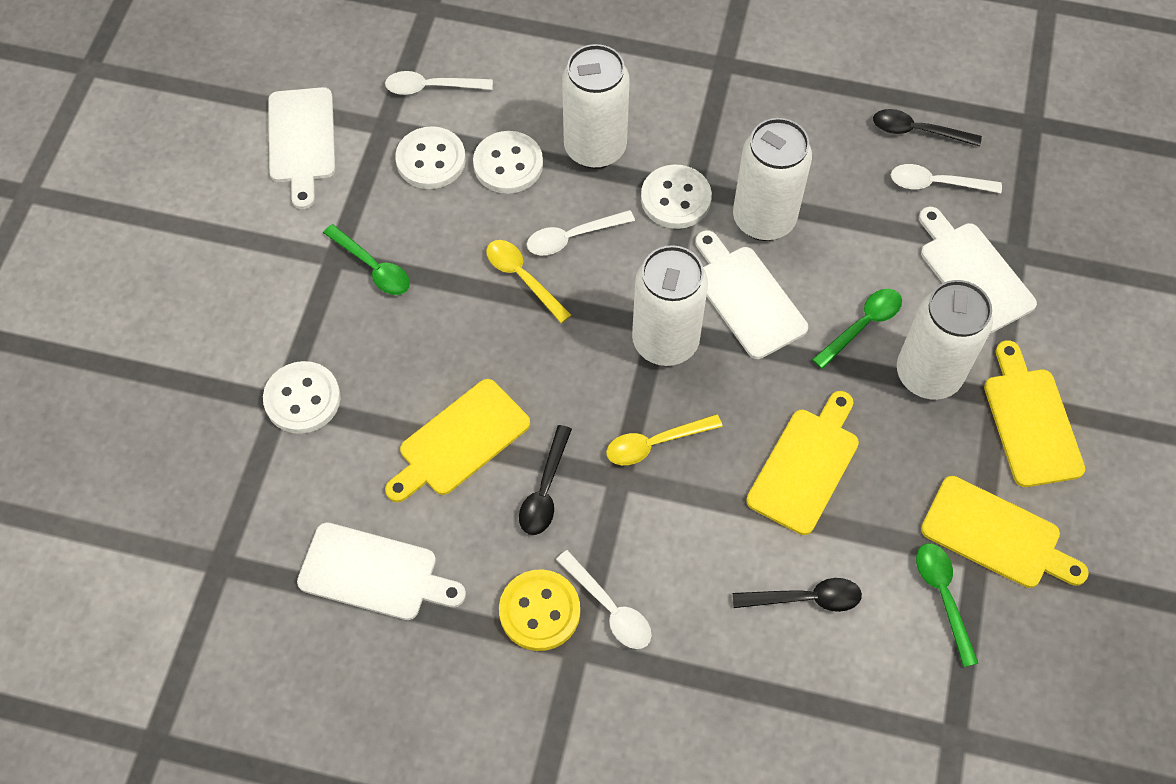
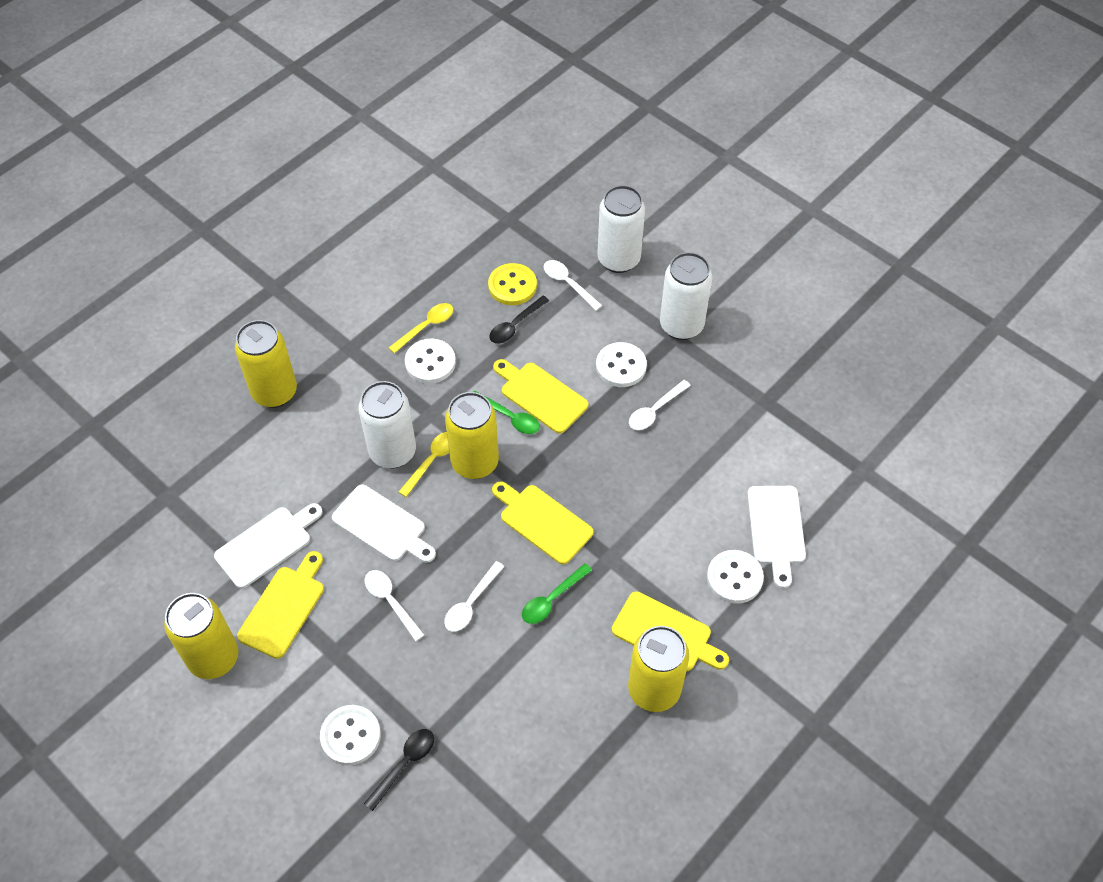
black spoon: [519,425,572,535] [733,578,862,612] [873,109,982,147] = 3 -> [364,729,434,811] [489,296,549,344] = 2
green spoon: [323,224,410,295] [812,289,902,369] [916,543,978,667] = 3 -> [473,391,540,434] [522,563,592,624] = 2
white can: [562,44,630,169] [632,245,708,366] [733,118,812,241] [897,280,993,400] = 4 -> [358,381,416,469] [597,185,645,273] [660,252,712,340] = 3
white cutting board: [268,87,335,209] [297,522,466,620] [695,230,808,359] [919,207,1037,333] = 4 -> [214,503,323,589] [332,485,436,563] [747,486,806,589] = 3
yellow can: none = 0 -> [164,593,239,679] [235,320,297,408] [445,392,499,479] [628,626,689,712] = 4

